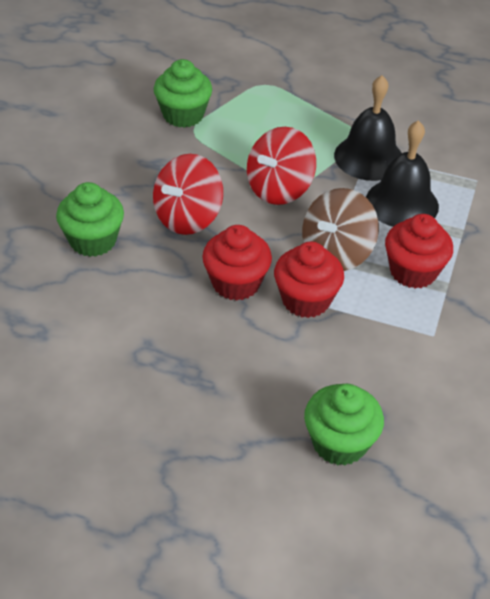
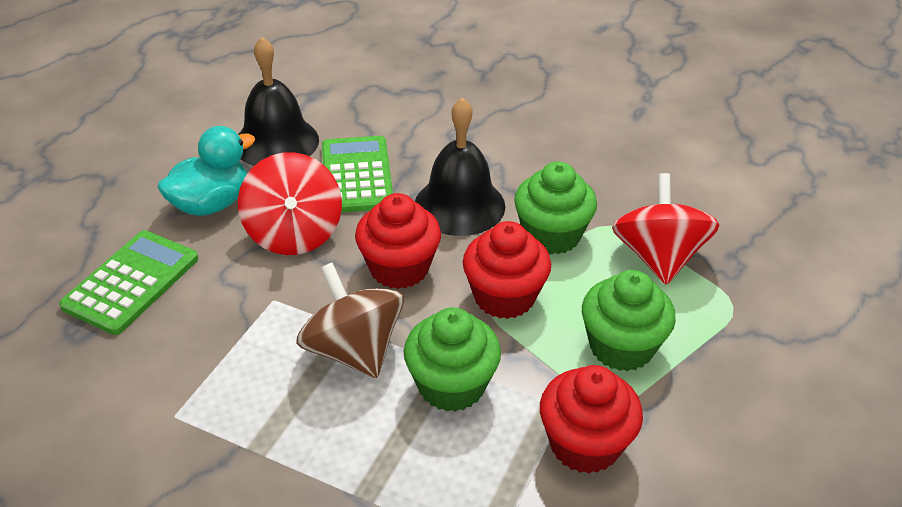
green calculator: none = 0 -> [59,230,198,335] [322,136,393,213] = 2
turquoise duck: none = 0 -> [157,126,255,216] = 1

